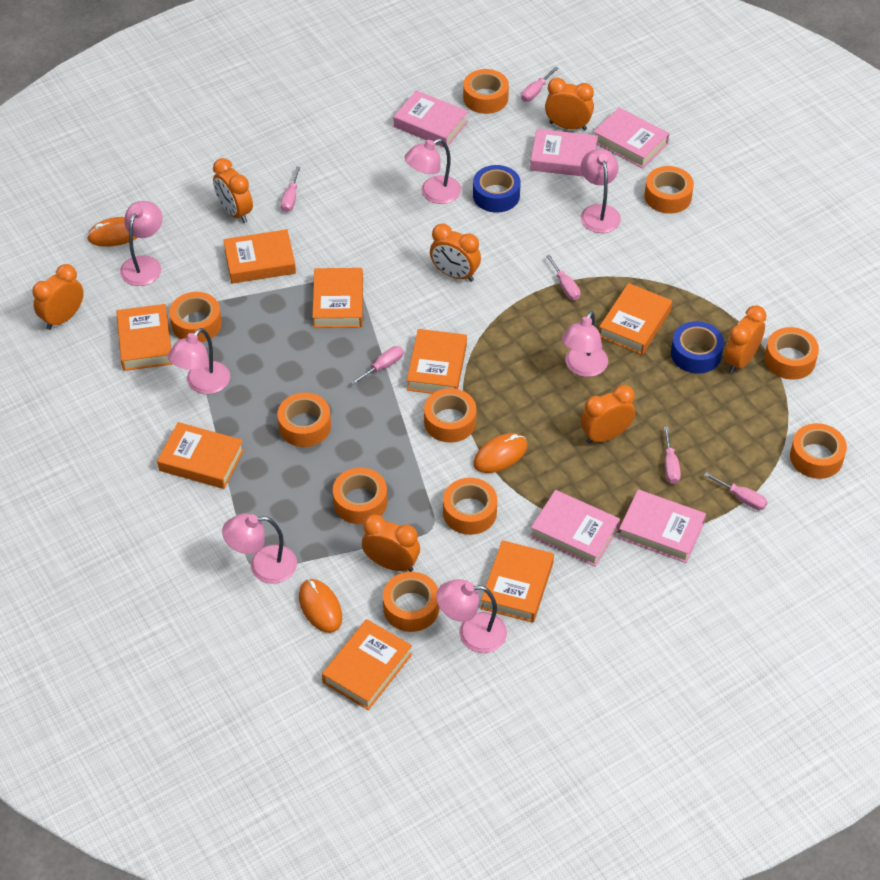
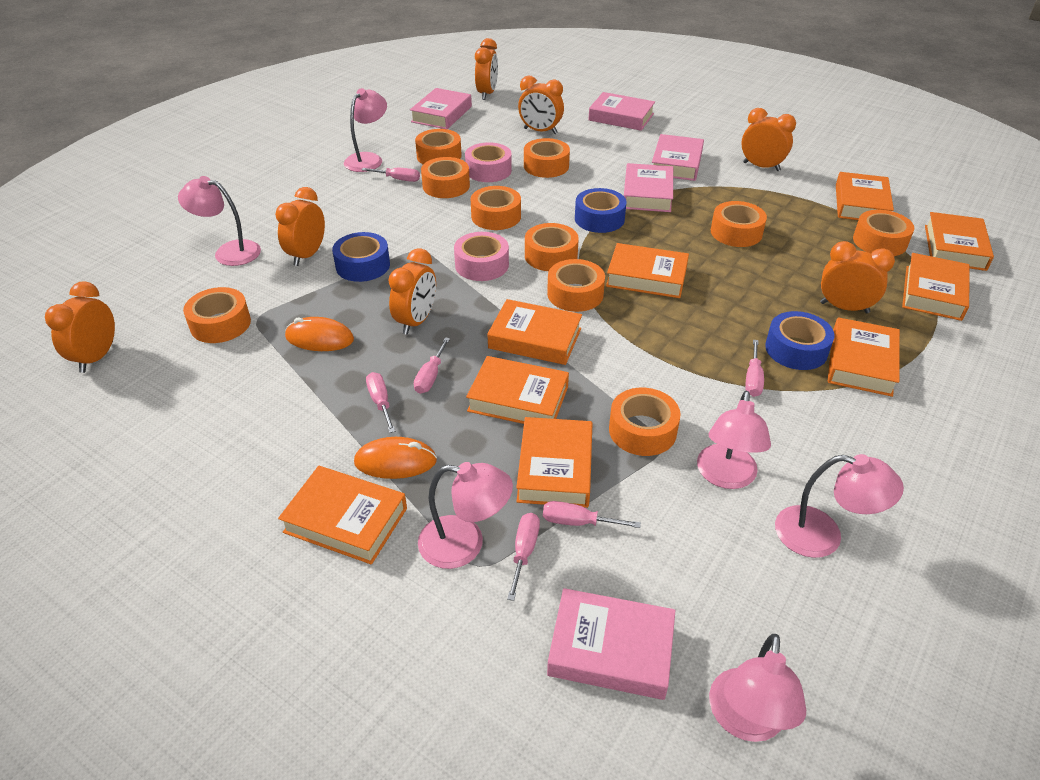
blue tape: [473,165,521,213] [671,321,724,374] = 2 -> [332,232,390,282] [575,188,627,233] [765,311,835,370] = 3
orange book: [116,304,172,371] [157,422,244,489] [223,229,296,283] [312,268,363,328] [322,619,412,710] [407,329,467,394] [481,540,554,623] [599,283,672,355] = 8 -> [278,466,407,565] [466,356,569,424] [488,299,582,365] [516,417,593,508] [606,243,689,298] [828,317,900,397] [836,172,894,220] [902,253,970,321] [925,212,994,271] = 9
orange mouse: [87,217,137,247] [299,579,342,633] [473,433,527,473] = 3 -> [285,317,354,351] [354,437,437,479] = 2
pink lamp: [120,201,162,286] [168,328,230,394] [222,514,297,584] [405,138,461,204] [436,579,507,653] [562,311,608,377] [581,149,621,233] = 7 -> [178,176,261,266] [344,88,387,172] [418,462,513,569] [697,391,771,489] [709,634,806,742] [775,454,904,558] = 6
pink tape: none = 0 -> [454,232,509,281] [465,142,512,182] = 2

